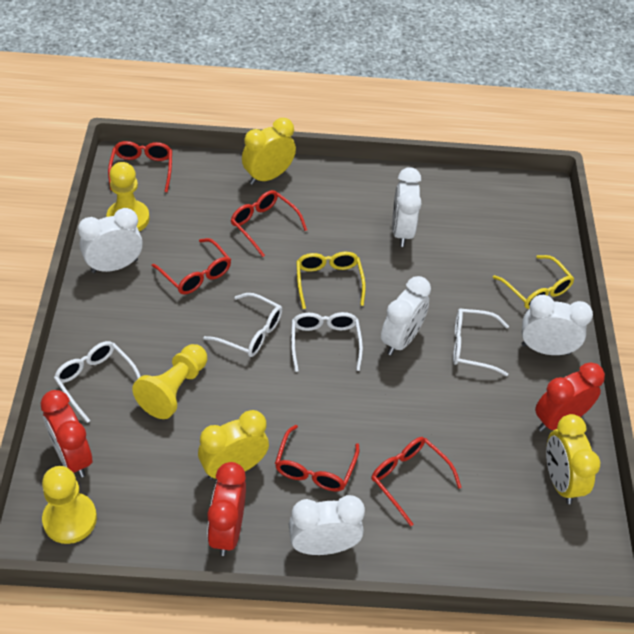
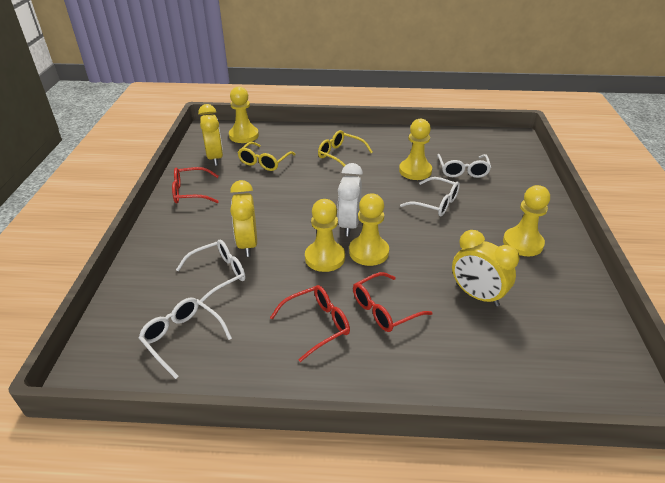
red clock: [41,390,92,478] [207,462,246,556] [535,362,605,432] = 3 -> none = 0
red glasses: [108,141,172,192] [152,238,231,294] [231,190,307,257] [275,425,360,491] [371,437,462,526] = 5 -> [172,167,219,204] [270,285,350,362] [353,272,433,332] = 3
white clock: [78,208,143,273] [289,495,365,555] [381,276,431,356] [392,167,422,247] [521,295,593,355] = 5 -> [337,163,363,236] = 1
yellow pawn: [42,466,97,544] [106,162,150,232] [132,344,207,419] = 3 -> [229,86,259,143] [305,199,345,272] [349,193,389,266] [399,118,432,180] [503,185,550,256] = 5

